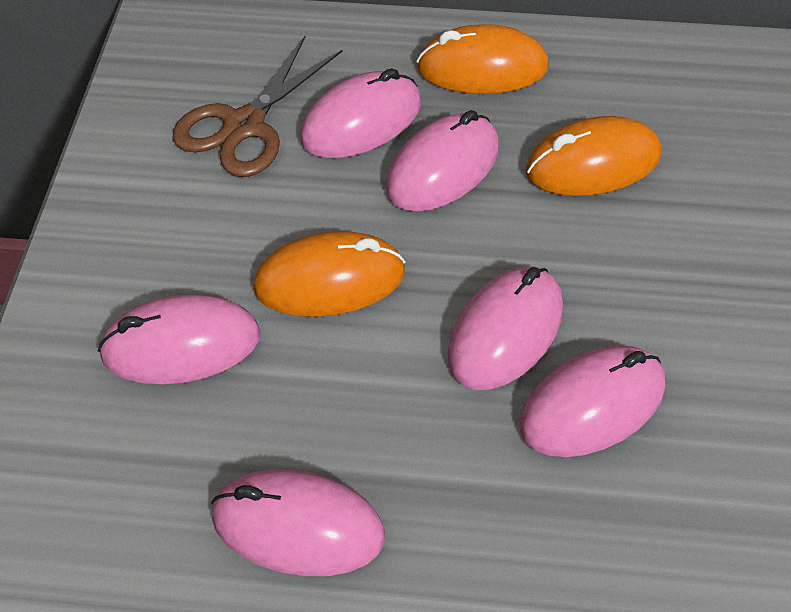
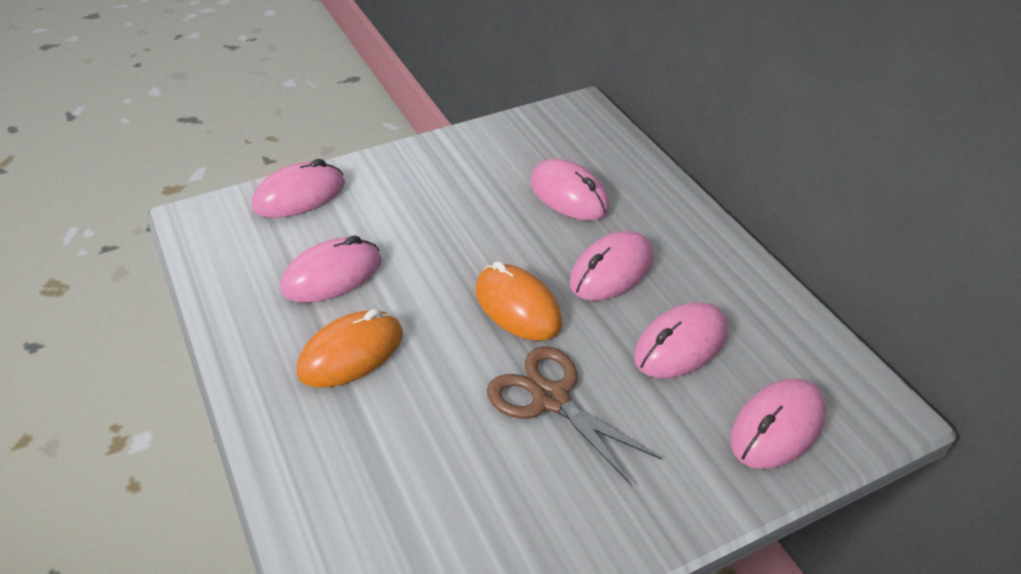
orange mouse: [254,231,405,317] [416,24,549,94] [526,116,661,196] = 3 -> [297,309,403,388] [476,261,562,341] = 2

